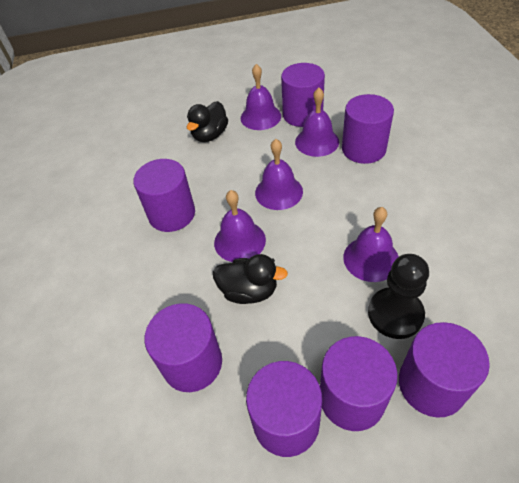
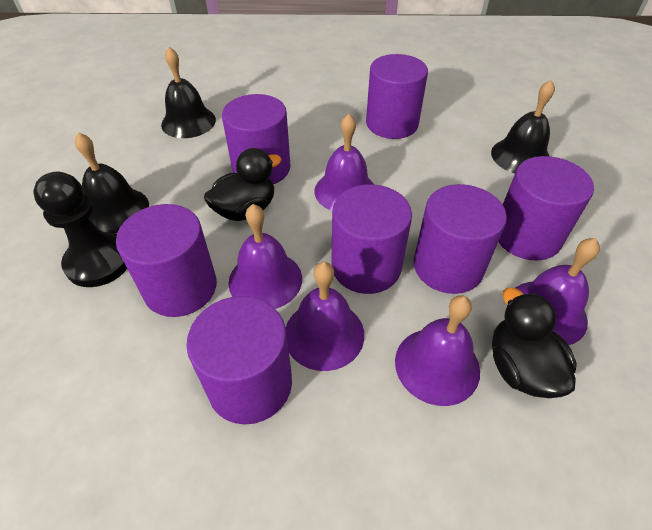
black bell: none = 0 -> [75,132,149,233] [161,47,216,138] [491,80,555,174] = 3

